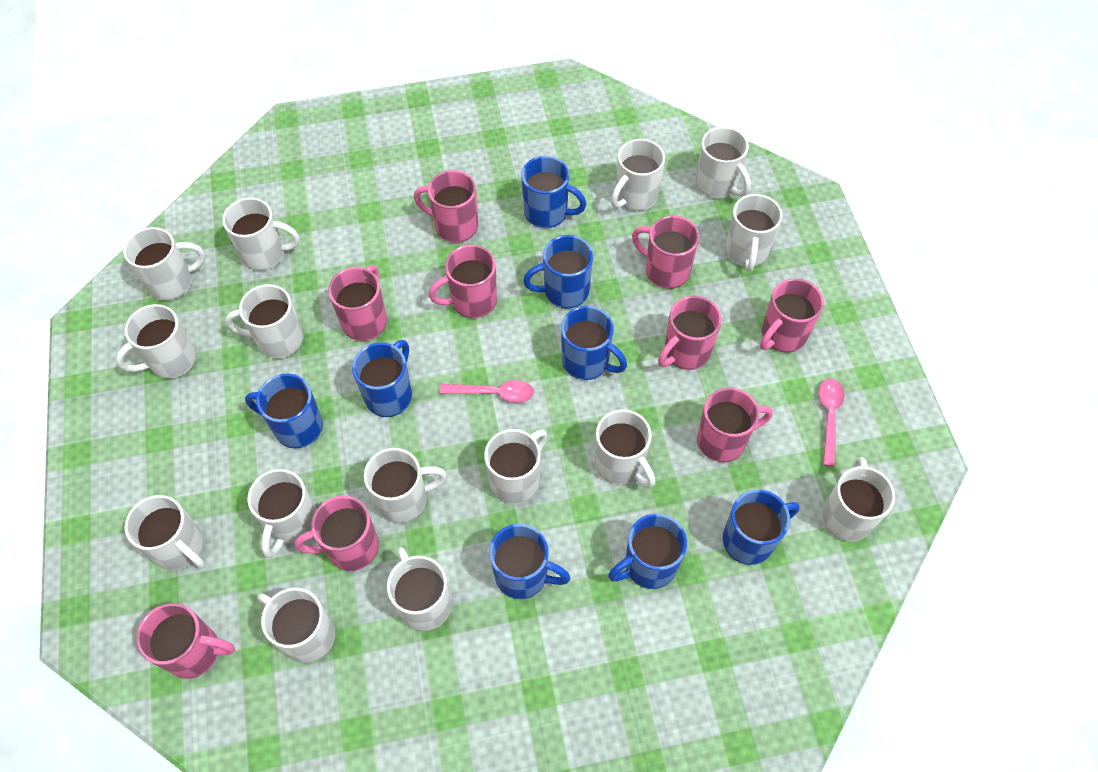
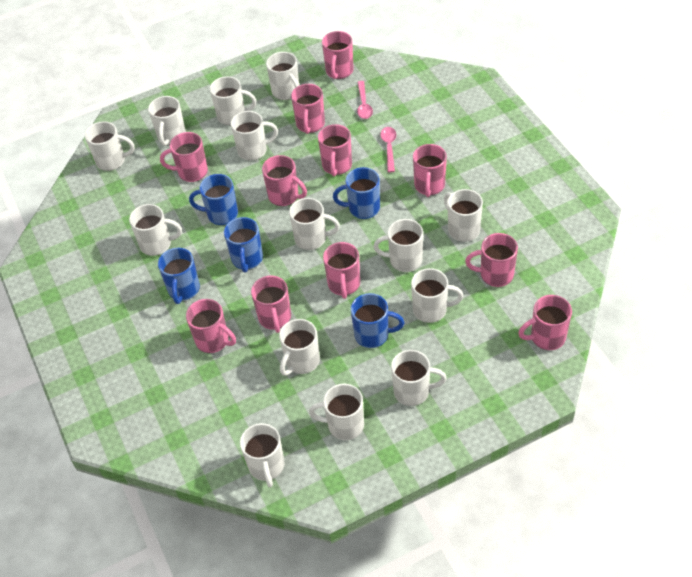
blue mug: [245,373,323,448] [352,340,412,417] [489,524,571,599] [521,156,587,228] [523,235,593,309] [561,306,627,380] [608,514,687,589] [723,489,800,565] = 8 -> [158,248,200,304] [189,174,238,225] [224,217,263,273] [333,167,380,219] [351,293,404,348] = 5
pink mug: [136,603,235,679] [294,495,379,571] [328,265,387,341] [414,170,478,243] [429,245,497,318] [632,215,699,289] [658,296,722,370] [697,387,773,462] [760,279,824,353] = 9 -> [160,132,208,182] [186,299,236,353] [251,275,291,333] [262,155,307,206] [291,84,325,134] [318,124,352,176] [322,31,354,79] [323,242,360,299] [413,144,447,197] [465,233,518,287] [518,295,572,350] = 11
white mug: [116,304,196,379] [123,227,205,301] [125,495,205,571] [222,198,299,271] [225,284,303,358] [247,469,317,558] [257,588,335,663] [364,448,447,523] [387,547,452,631] [484,429,547,504] [595,409,655,488] [611,139,665,211] [695,126,751,199] [725,194,782,272] [822,457,895,542] = 15 -> [85,121,135,171] [129,204,182,256] [148,96,186,146] [210,76,257,125] [231,111,278,161] [240,423,285,487] [266,52,299,100] [279,319,320,376] [289,198,340,250] [309,384,364,440] [373,219,423,272] [391,350,447,406] [411,268,463,323] [444,189,483,242] = 14

